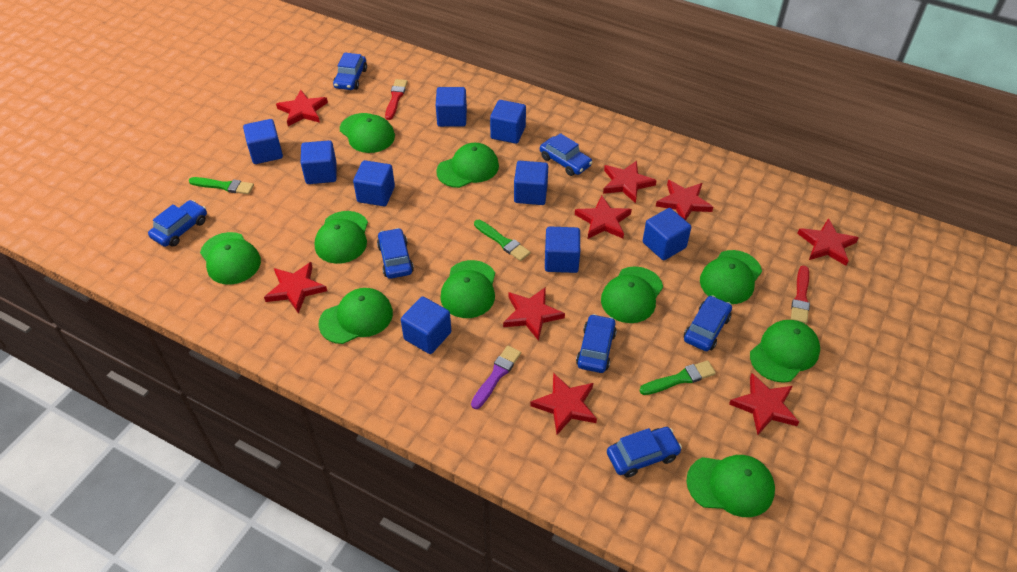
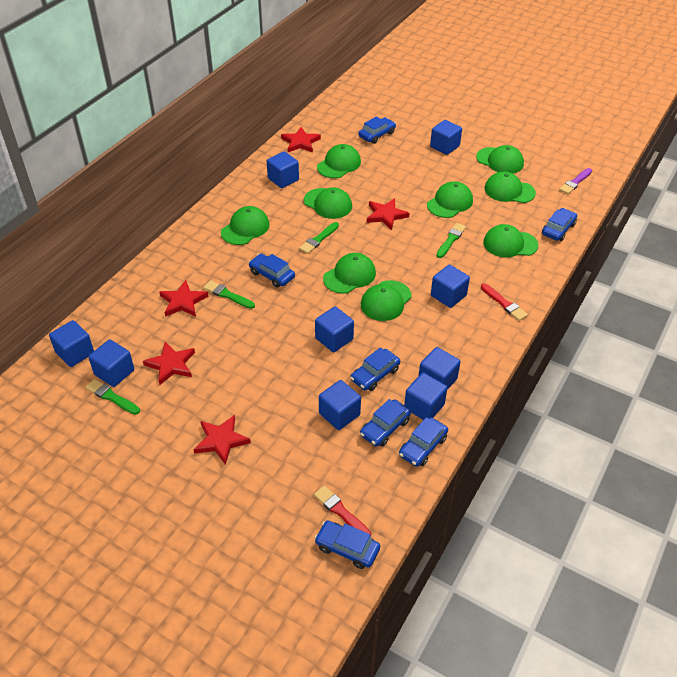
green brush: [189,177,254,194] [474,220,531,261] [640,360,716,395] = 3 -> [85,379,140,415] [203,280,255,309] [299,222,339,254] [437,223,466,258] = 4
green cap: [200,232,261,285] [315,211,368,264] [319,288,393,344] [340,113,395,153] [436,143,499,188] [440,260,495,318] [601,266,663,323] [686,455,775,517] [700,250,762,304] [750,320,820,383] = 10 -> [221,206,269,245] [304,188,352,219] [317,144,361,178] [323,253,376,294] [361,280,412,321] [427,181,473,218] [476,145,524,174] [483,224,538,257] [485,172,536,203] = 9
red star: [264,262,327,314] [276,90,328,126] [503,287,565,341] [530,373,597,435] [575,195,632,239] [603,161,657,203] [656,180,713,220] [729,373,799,435] [797,218,859,266] = 9 -> [143,342,195,385] [159,280,208,317] [193,415,251,465] [281,127,321,152] [367,198,409,230] = 5

